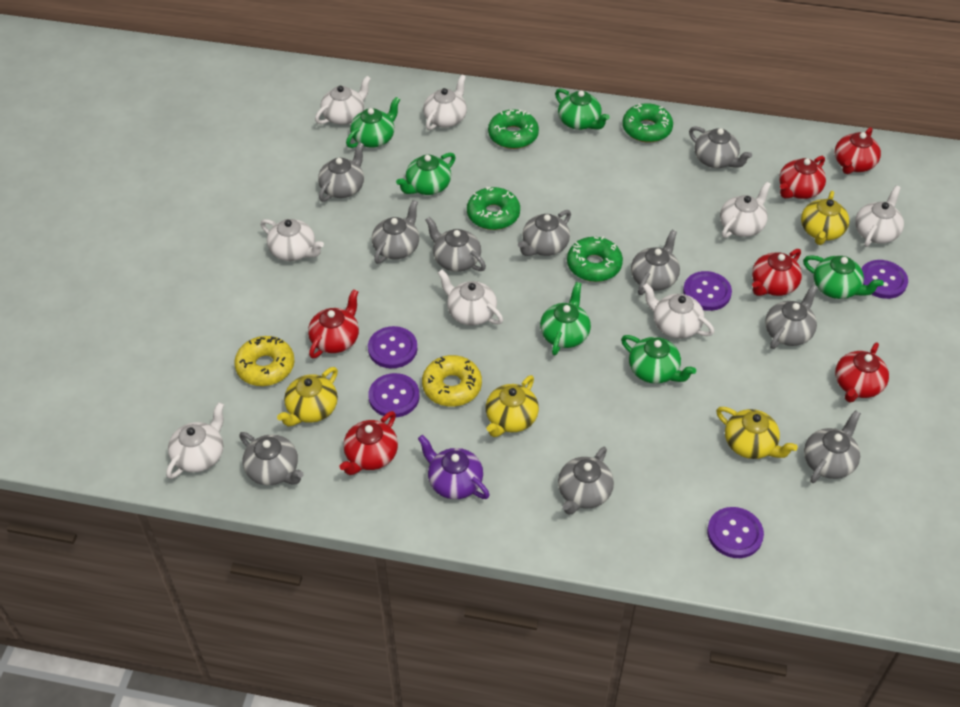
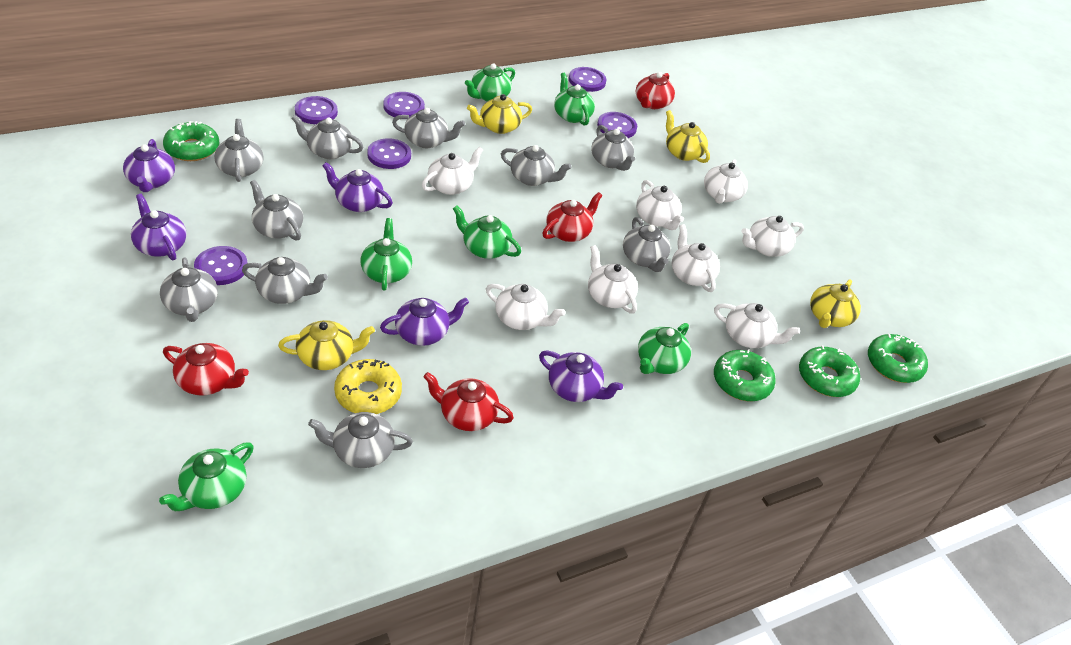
purple button: [368,326,417,368] [368,373,420,418] [683,271,732,311] [707,507,764,558] [861,260,908,299] = 5 -> [194,246,248,285] [295,96,338,124] [367,138,411,169] [384,92,425,117] [569,67,606,92] [597,112,637,138] = 6
purple teapot: [418,435,490,499] = 1 -> [123,139,175,192] [131,194,186,260] [323,162,393,212] [380,297,469,346] [539,350,623,402] = 5
red teapot: [308,289,359,359] [340,411,398,475] [752,249,802,296] [779,156,826,199] [835,127,881,174] [835,342,889,402] = 6 -> [163,343,249,396] [423,372,514,431] [543,192,603,242] [635,72,675,109] = 4
yellow donut: [234,336,295,386] [422,355,482,407] = 2 -> [334,359,402,414] = 1

